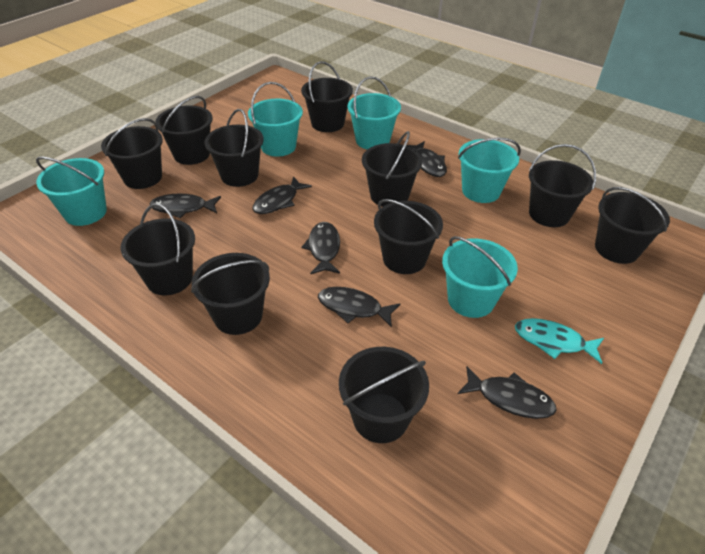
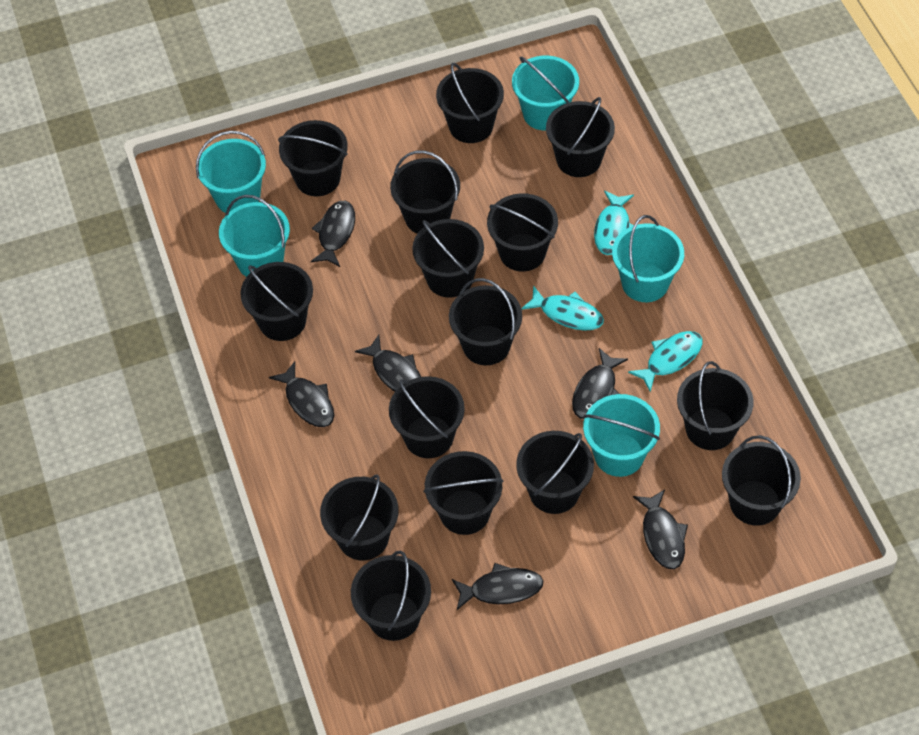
black bucket: [101,118,163,189] [121,203,195,295] [155,96,213,165] [191,253,270,335] [204,109,264,187] [301,61,353,132] [339,347,429,443] [362,131,422,207] [374,199,443,274] [529,144,596,227] [595,187,670,264] = 11 -> [240,262,313,341] [278,120,348,196] [320,475,399,560] [351,551,431,641] [389,376,465,458] [390,150,460,234] [412,219,484,298] [423,451,504,535] [436,63,504,143] [449,278,522,365] [487,193,558,272] [516,431,594,514] [546,97,615,177] [677,361,754,450] [722,435,801,526] = 15
turquoise fish: [515,318,604,364] = 1 -> [521,285,604,331] [594,191,634,255] [628,331,702,392] = 3

